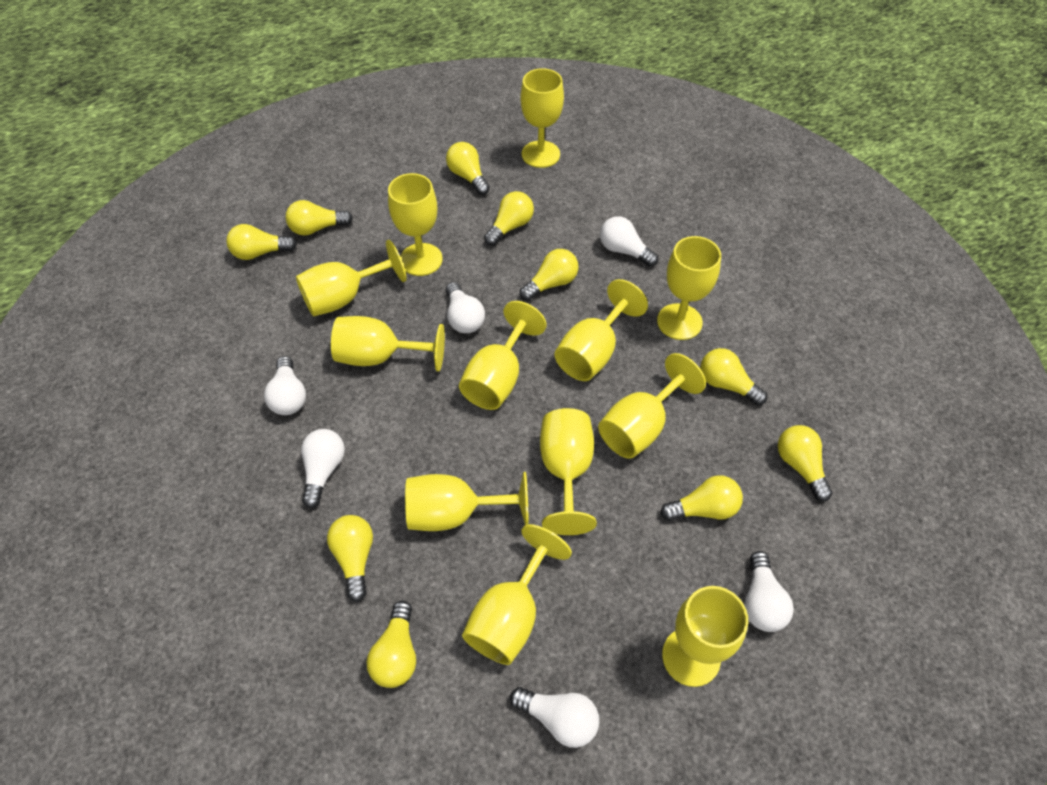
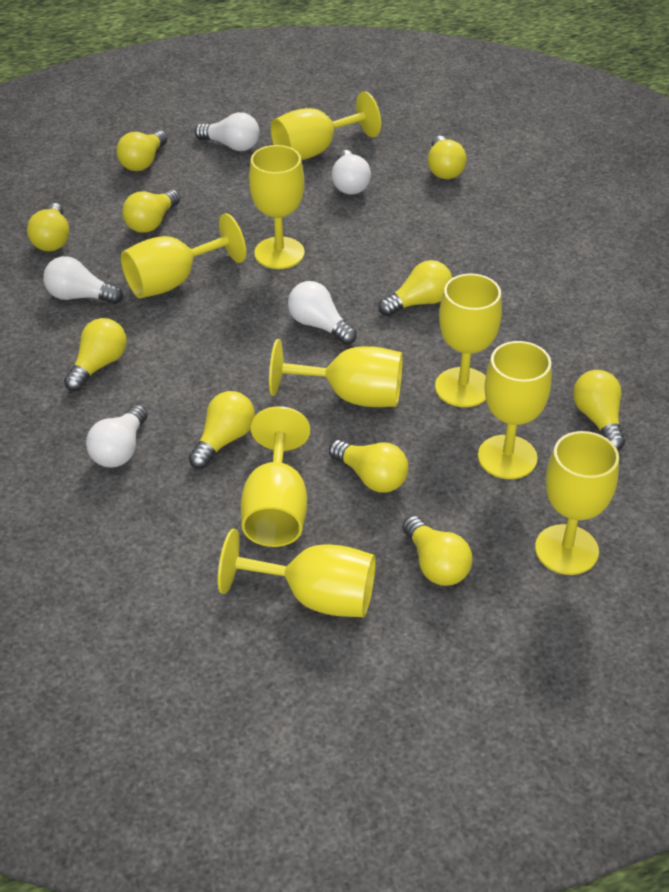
white light bulb: [264,356,306,415] [301,429,345,508] [446,282,485,333] [510,687,599,748] [600,216,658,267] [744,551,794,632] = 6 -> [43,256,123,304] [86,405,148,467] [195,112,260,151] [288,281,357,345] [332,150,371,195] = 5
yellow goblet: [296,240,407,317] [331,316,445,372] [388,173,443,276] [405,472,528,531] [459,301,547,410] [462,524,572,665] [520,68,564,168] [540,408,597,535] [555,279,648,381] [598,353,706,459] [657,236,721,340] [662,586,748,687] = 12 -> [121,213,246,298] [218,528,376,617] [241,406,310,547] [249,145,305,269] [269,339,403,407] [271,91,381,160] [435,274,502,407] [478,341,552,479] [535,431,619,575] = 9

